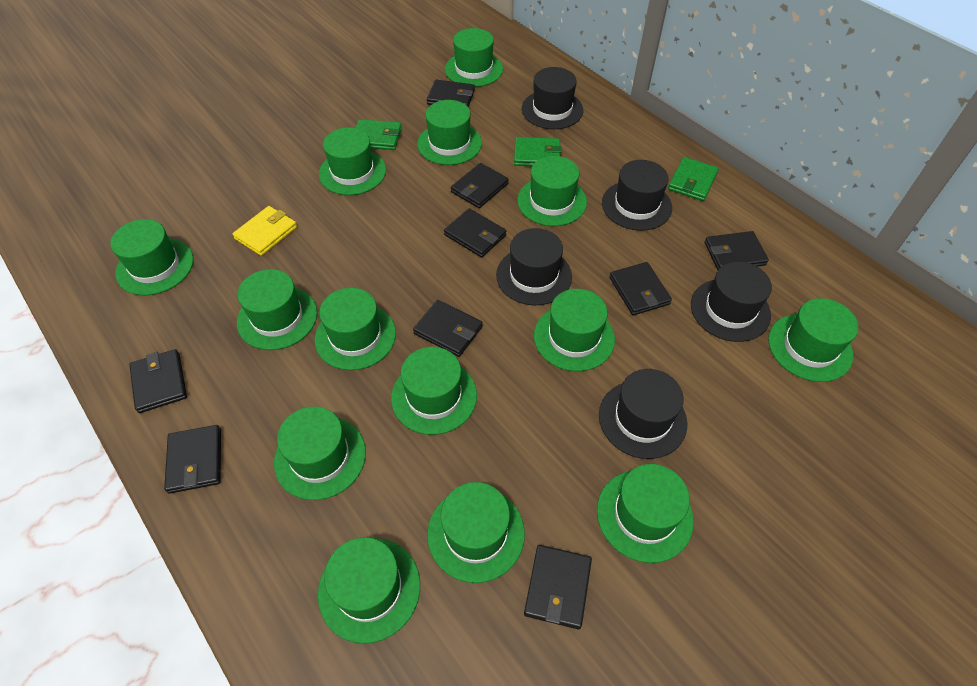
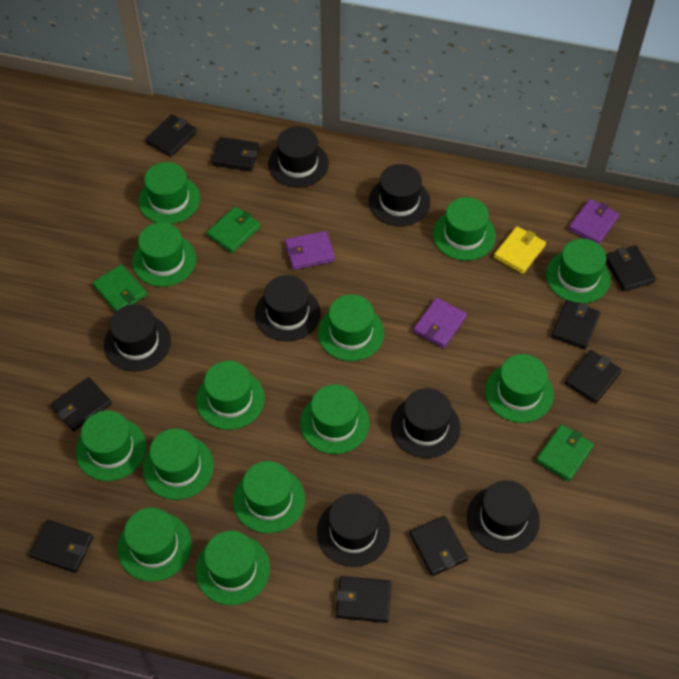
black hat: [496,228,572,305] [522,67,583,129] [599,369,687,459] [602,160,672,231] [691,262,772,342] = 5 -> [104,304,171,371] [255,275,320,341] [268,126,329,187] [317,493,390,567] [368,164,430,226] [391,388,461,458] [467,480,540,553] = 7
green hat: [110,219,194,296] [237,269,317,350] [274,407,366,500] [315,288,396,370] [318,537,420,644] [319,127,386,195] [391,347,477,435] [417,100,482,165] [427,482,525,583] [445,28,503,87] [517,156,587,226] [534,289,615,371] [597,464,694,563] [768,298,858,382] = 14 -> [76,410,146,481] [117,508,192,581] [132,222,196,287] [138,162,200,224] [143,429,214,500] [195,531,270,605] [196,361,265,430] [233,461,305,533] [300,384,370,454] [318,294,384,361] [433,197,496,261] [485,354,554,423] [546,239,611,303] = 13
purple wallet: none = 0 -> [285,231,335,270] [413,297,467,348] [568,199,619,244] = 3

